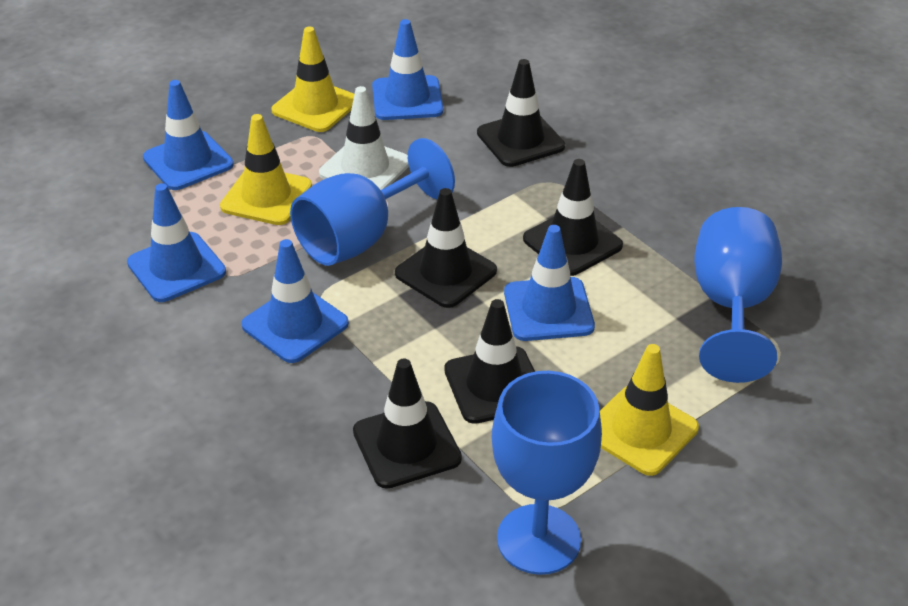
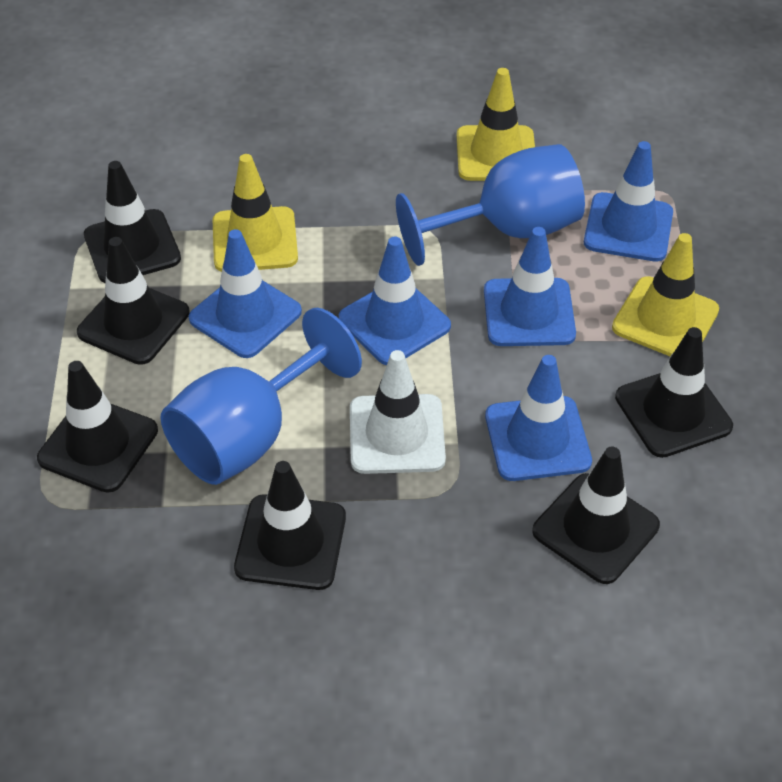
black traffic cone: [353,359,462,489] [395,188,497,308] [444,299,535,424] [477,59,565,167] [523,159,623,276] = 5 -> [37,361,158,493] [77,237,190,365] [84,161,181,283] [234,461,346,590] [532,447,660,584] [615,327,733,458] = 6
blue goblet: [290,138,455,266] [491,371,602,575] [694,207,782,383] = 3 -> [161,308,362,485] [396,144,585,266] = 2

